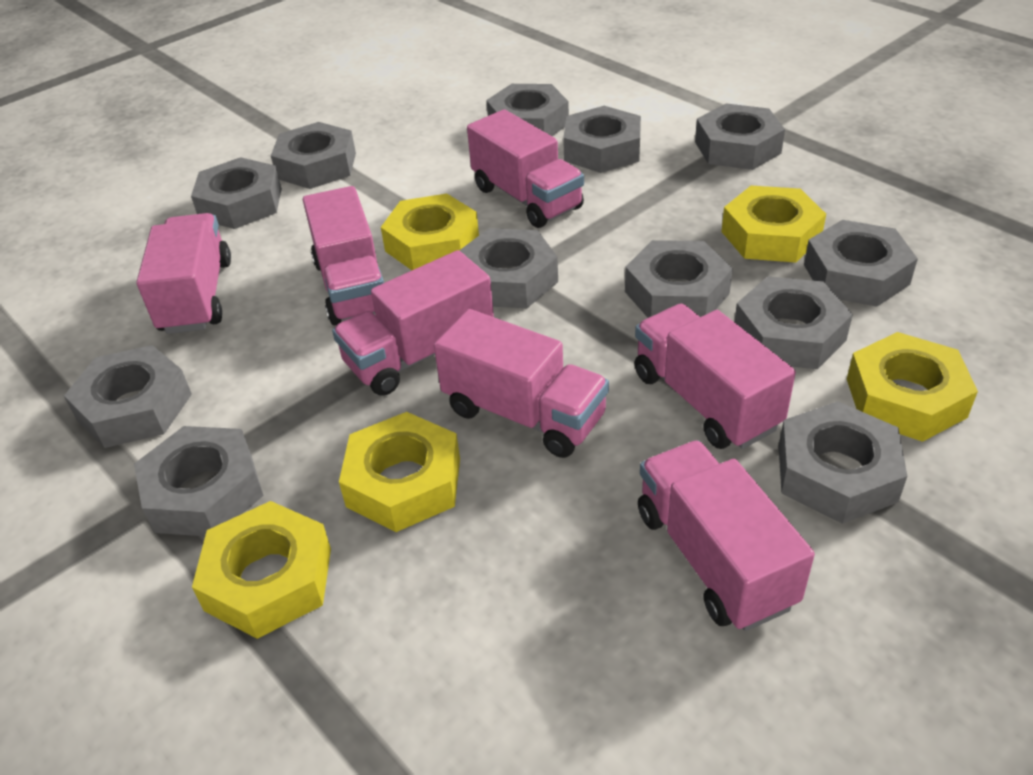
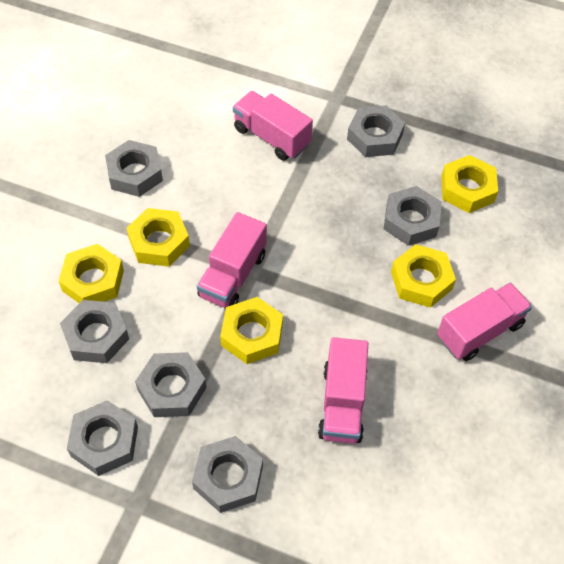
grey nut: [64,345,192,448] [134,426,264,536] [191,157,282,229] [271,122,356,189] [459,228,558,308] [486,84,569,136] [563,106,641,173] [625,240,733,318] [695,103,785,170] [734,276,853,369] [779,401,907,524] [804,220,918,307] = 12 -> [60,300,129,363] [67,400,138,476] [105,140,163,197] [135,352,206,417] [192,436,263,513] [347,106,405,157] [384,186,442,246] = 7
pink truck: [136,213,231,334] [303,186,384,325] [332,250,494,396] [434,309,609,458] [467,109,584,228] [635,304,796,449] [638,440,815,631] = 7 -> [197,212,267,308] [233,91,313,161] [318,337,368,444] [437,283,532,361] = 4

